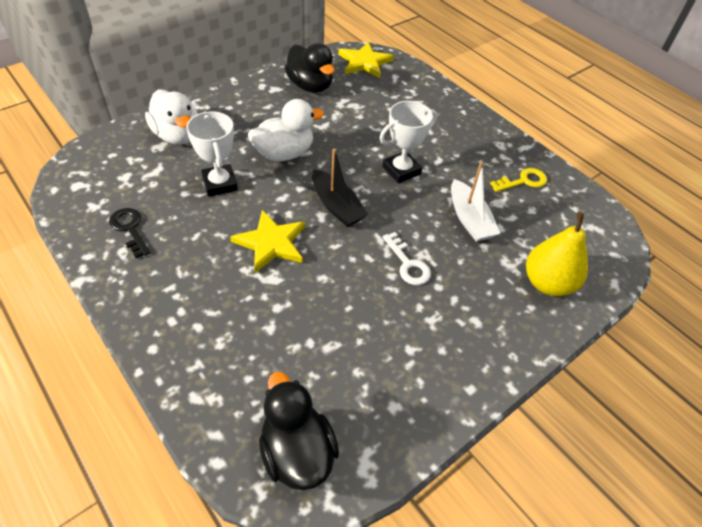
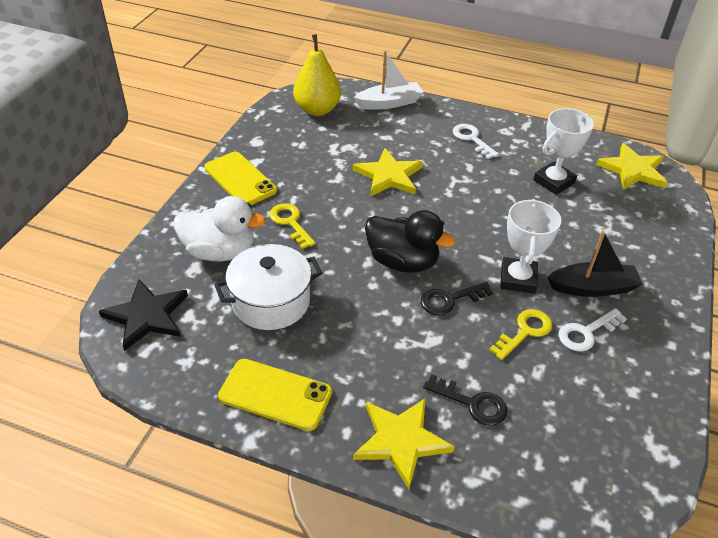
black duck: [259,372,339,490] [285,43,335,93] = 2 -> [365,210,455,273] = 1
black key: [109,208,151,258] = 1 -> [420,282,493,315] [423,374,508,426] = 2
black star: none = 0 -> [99,279,188,351] = 1
white duck: [145,89,198,145] [248,99,324,161] = 2 -> [174,196,266,261] = 1
white key: [383,232,431,285] = 1 -> [453,124,499,159] [558,308,627,352] = 2
white pot: none = 0 -> [214,244,322,330] = 1
yellow key: [490,168,547,192] = 1 -> [269,203,316,249] [489,309,552,360] = 2
yellow phone: none = 0 -> [204,152,277,205] [218,359,332,431] = 2
yellow star: [230,210,305,273] [338,42,394,78] = 2 -> [353,148,423,196] [353,398,455,489] [596,143,668,190] = 3

